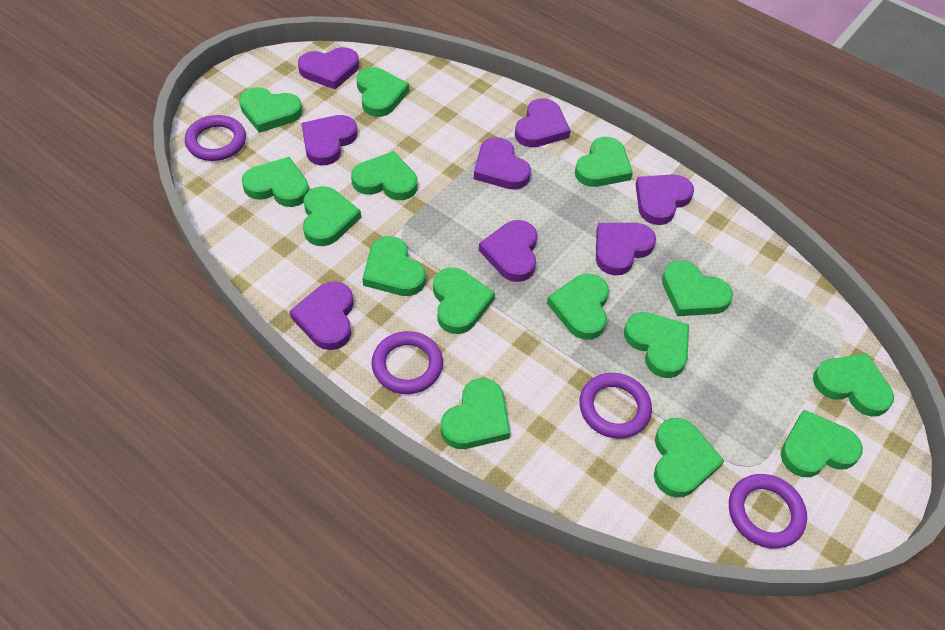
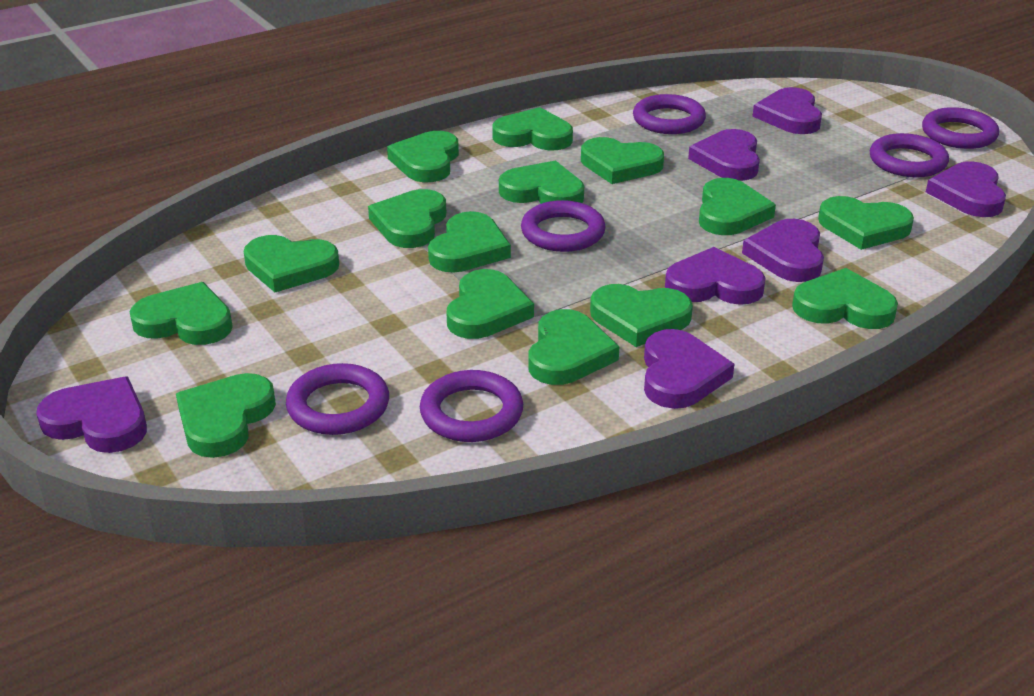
purple heart: [290,281,354,350] [298,47,359,90] [301,115,358,165] [474,137,531,190] [479,220,537,282] [515,98,571,147] [596,223,656,275] [635,174,694,225] = 8 -> [36,376,147,453] [644,329,734,409] [665,247,766,305] [688,129,760,181] [742,219,824,282] [752,87,822,134] [926,161,1006,217] = 7
purple ring: [185,115,246,161] [371,331,443,394] [579,373,652,439] [729,474,807,549] = 4 -> [286,363,389,435] [420,370,523,442] [521,200,606,252] [633,94,706,134] [870,133,949,177] [922,107,999,149] = 6

